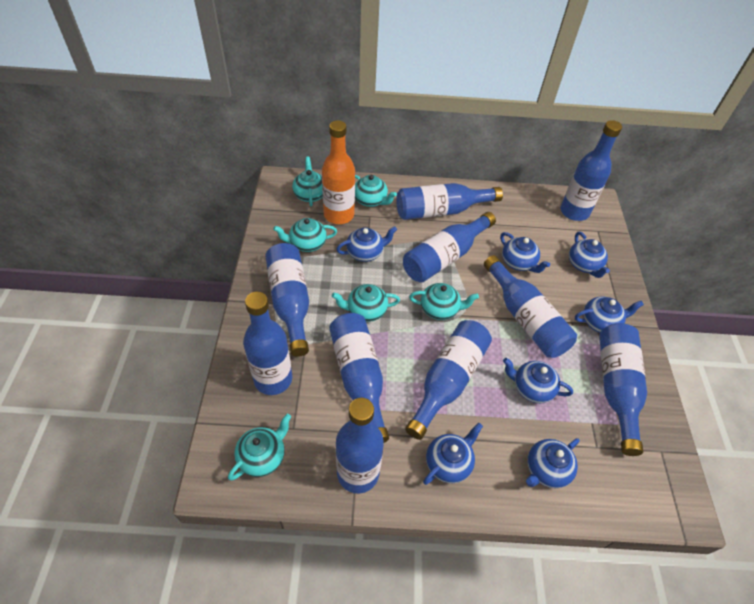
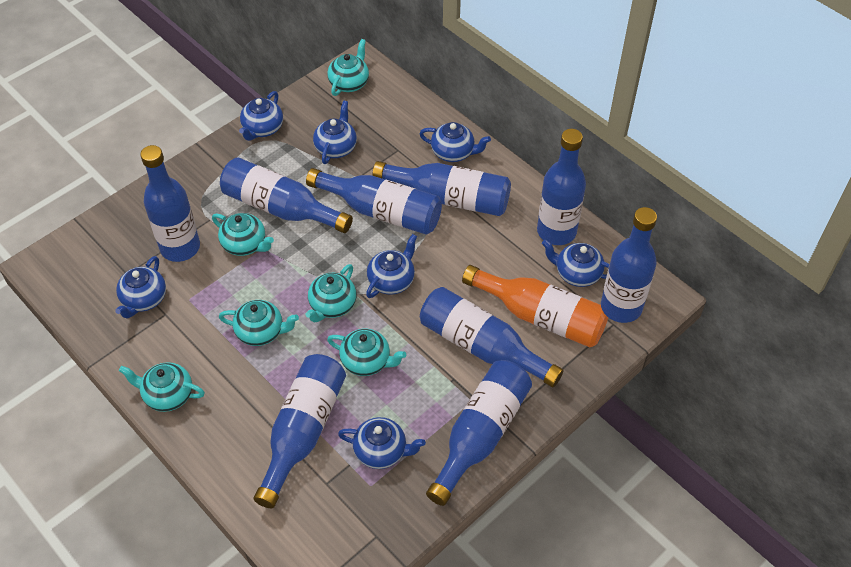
blue bottle: [243,292,292,395] [265,243,309,357] [329,313,389,443] [336,398,384,493] [396,183,503,220] [403,212,496,283] [405,320,492,440] [484,255,577,358] [560,120,622,221] [599,323,647,456] = 10 -> [140,145,200,262] [220,157,353,233] [253,354,346,508] [306,168,442,235] [372,161,511,216] [420,287,564,387] [426,360,532,506] [537,129,586,245] [601,207,657,323] = 9

